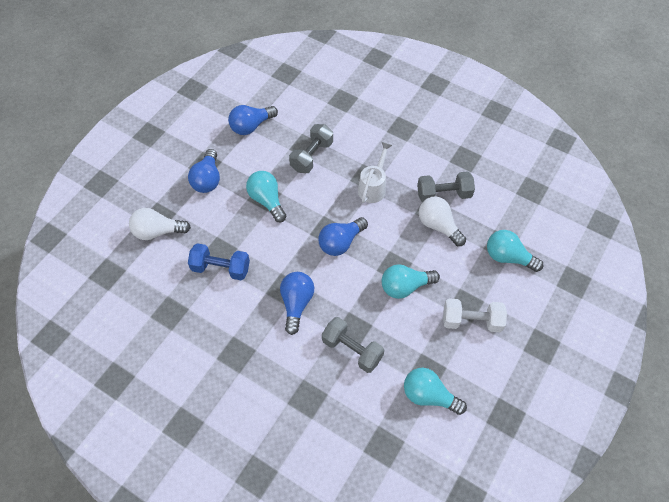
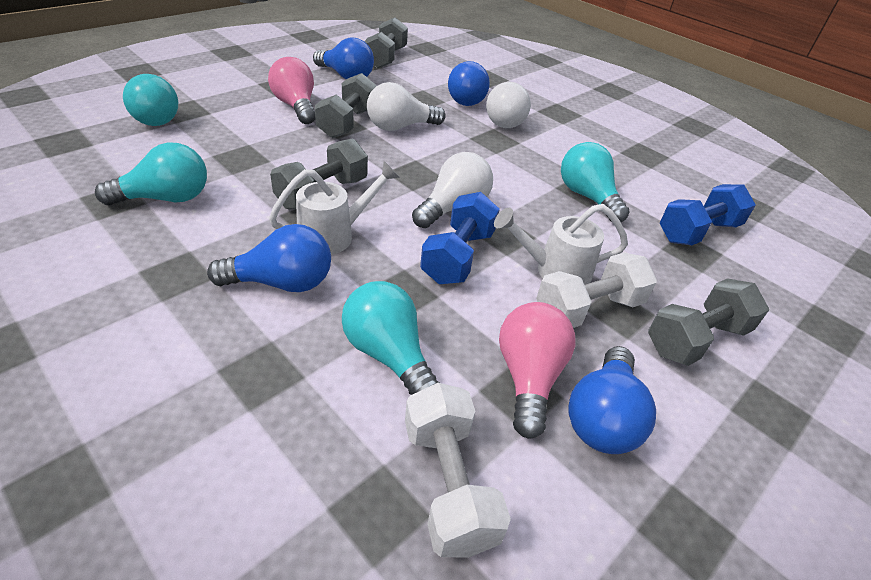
blue dumbbell: [188,243,250,280] = 1 -> [420,192,500,284] [660,184,756,246] = 2
grey dumbbell: [289,124,333,173] [322,317,384,373] [417,171,475,202] = 3 -> [270,138,368,210] [315,73,377,138] [364,17,408,69] [648,278,769,366] = 4
pink light bulb: none = 0 -> [268,57,315,124] [499,302,575,439] = 2
white dumbbell: [443,298,507,332] = 1 -> [405,383,511,558] [536,253,657,328] = 2
white light bulb: [129,208,191,240] [419,197,466,246] = 2 -> [367,82,446,131] [412,152,493,228] [486,82,531,128] = 3
white watering can: [358,142,392,203] = 1 -> [269,161,400,255] [494,204,628,285] = 2

